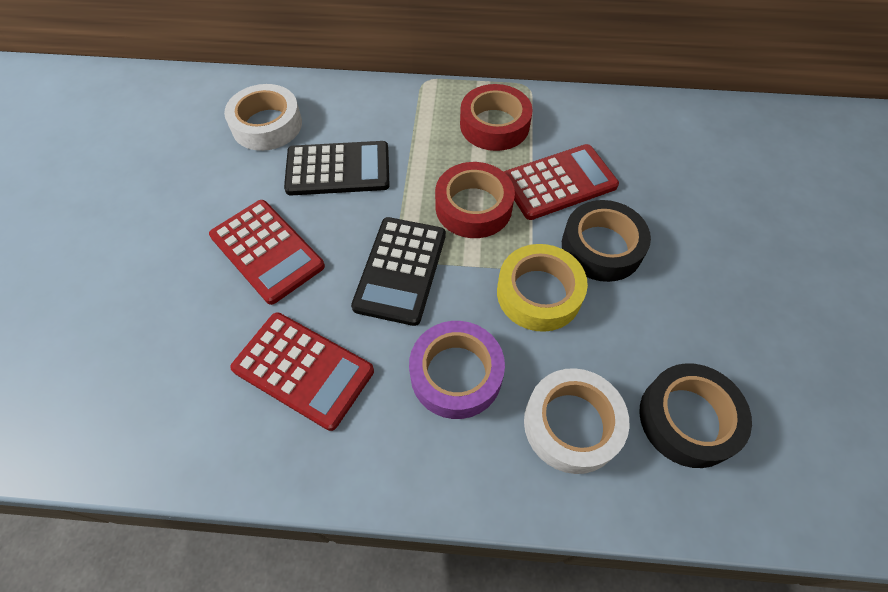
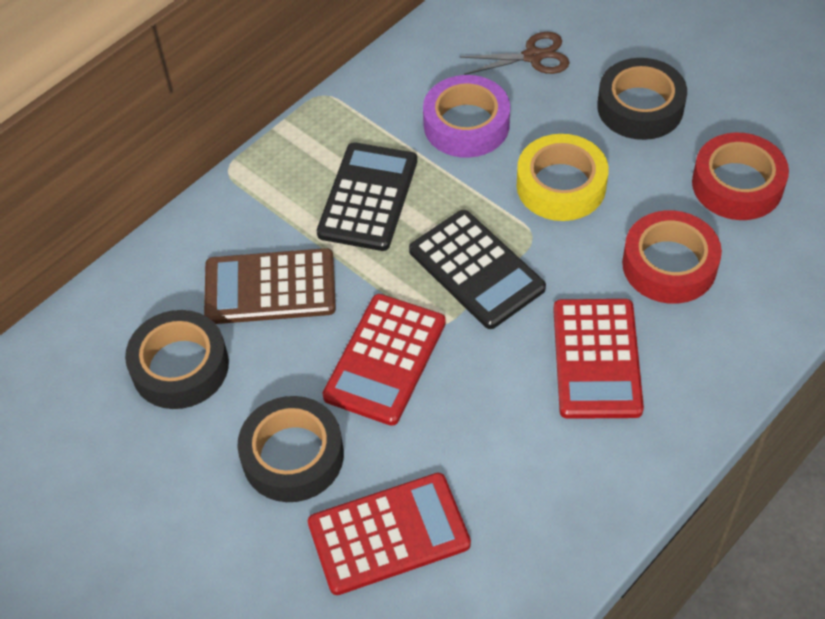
black tape: [562,200,651,282] [639,363,752,468] = 2 -> [125,310,229,409] [237,396,344,502] [597,58,687,140] = 3
brown calculator: none = 0 -> [204,248,336,324] = 1
brown scissors: none = 0 -> [459,32,570,75] = 1
white tape: [224,84,302,151] [524,368,629,474] = 2 -> none = 0

